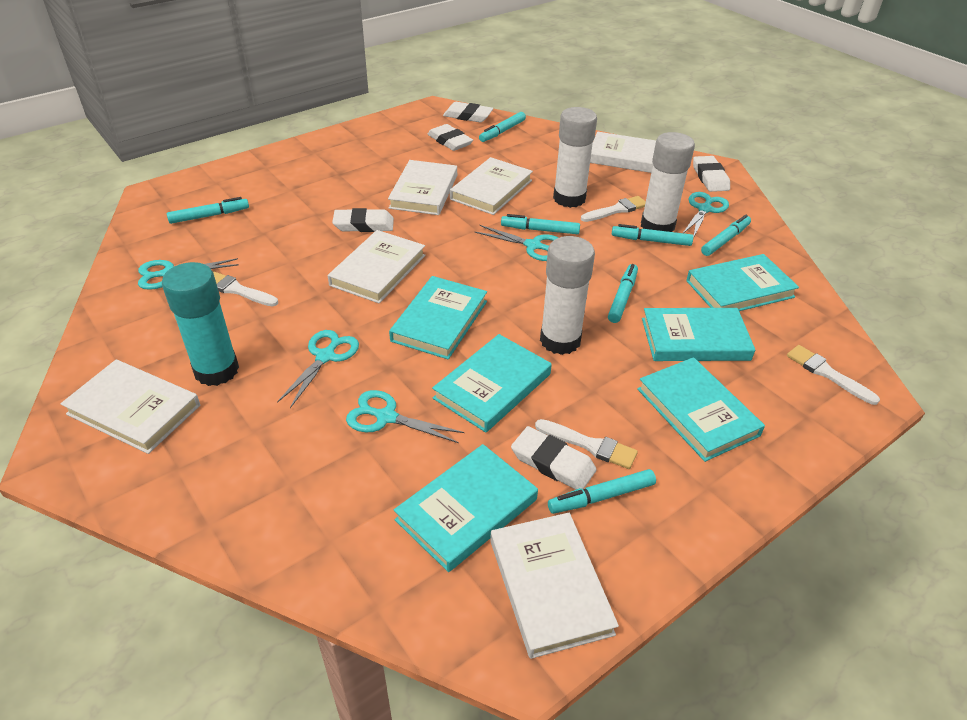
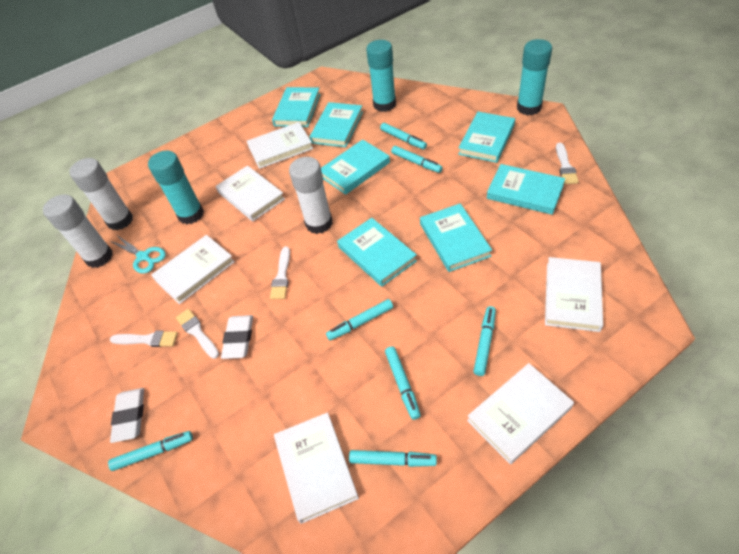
turquoise book: [389,276,487,359] [394,444,538,572] [432,334,552,432] [637,357,765,462] [642,308,755,361] [686,254,799,311] = 6 -> [272,87,321,127] [310,102,363,147] [321,139,390,195] [337,218,417,287] [420,203,492,272] [458,112,515,163] [487,164,565,215] = 7
turquoise glue stick: [162,262,239,386] = 1 -> [148,151,204,225] [366,40,396,112] [517,39,552,115] = 3
turquoise scissors: [138,258,239,290] [277,330,359,408] [346,390,464,443] [475,225,559,261] [683,192,729,238] = 5 -> [110,235,166,274] = 1
white eraser: [332,208,394,232] [428,124,473,151] [443,102,493,123] [511,426,597,490] [693,156,730,192] = 5 -> [110,388,144,443] [221,315,253,359] = 2

